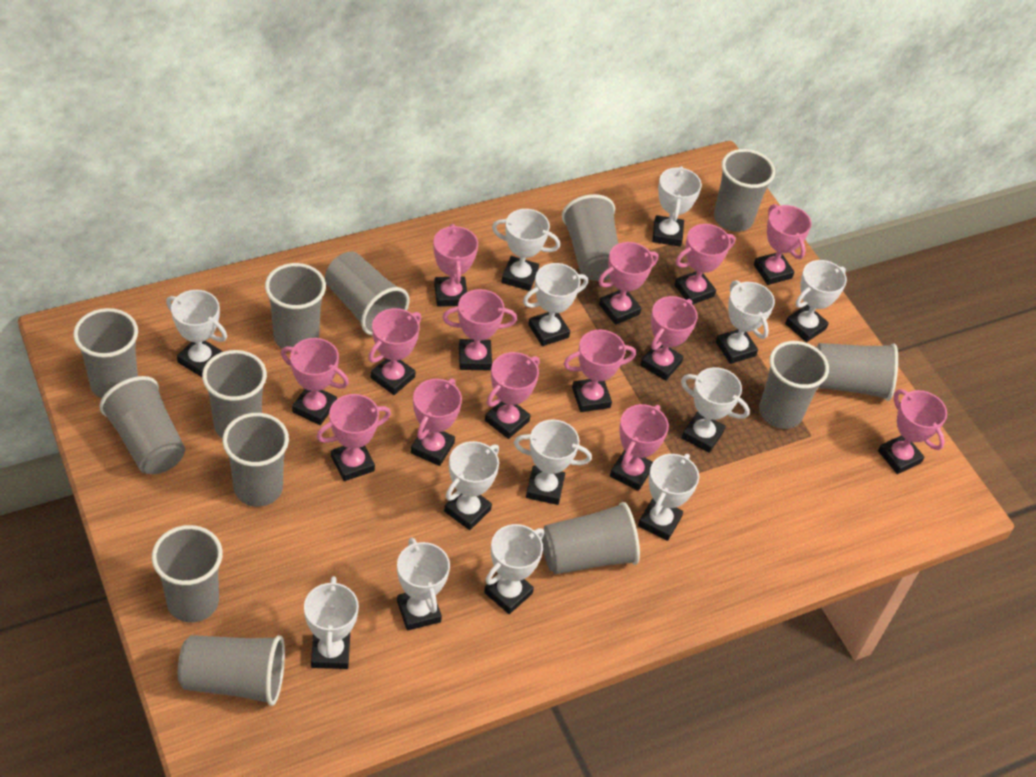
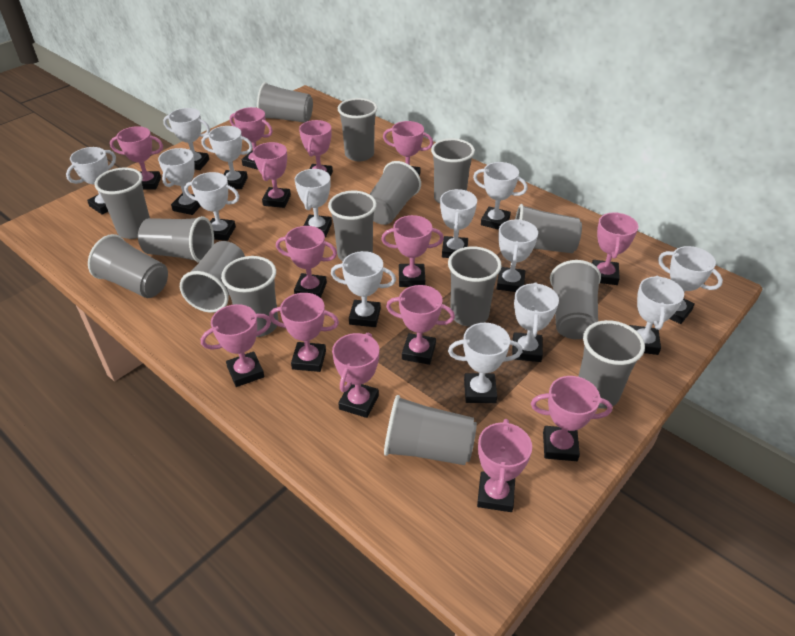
grey cup: [73,308,138,399] [100,376,185,474] [152,525,223,623] [178,635,285,706] [202,350,267,439] [223,413,289,507] [265,263,326,352] [325,252,409,335] [542,502,640,574] [562,194,618,281] [714,149,775,232] [759,341,829,429] [815,343,898,401] = 13 -> [88,234,168,298] [94,168,150,239] [138,216,214,263] [180,241,245,313] [221,256,278,337] [257,82,313,123] [328,191,377,261] [338,98,377,161] [370,161,421,225] [384,395,477,465] [431,138,475,203] [448,246,502,327] [515,204,582,253] [550,260,601,339] [578,320,645,409] = 15
white trophy: [166,290,227,377] [304,576,359,669] [397,537,450,631] [444,441,499,530] [484,524,544,614] [492,209,560,291] [514,419,592,505] [523,263,588,346] [638,454,699,541] [652,166,702,247] [681,367,750,453] [716,280,775,364] [785,260,847,342] = 13 -> [66,147,116,215] [158,148,201,215] [163,108,210,170] [184,172,240,241] [201,126,253,189] [295,169,332,237] [331,251,396,327] [440,189,477,258] [448,323,522,403] [473,162,527,230] [497,219,538,292] [512,282,559,362] [630,276,684,355] [658,246,723,324] = 14

